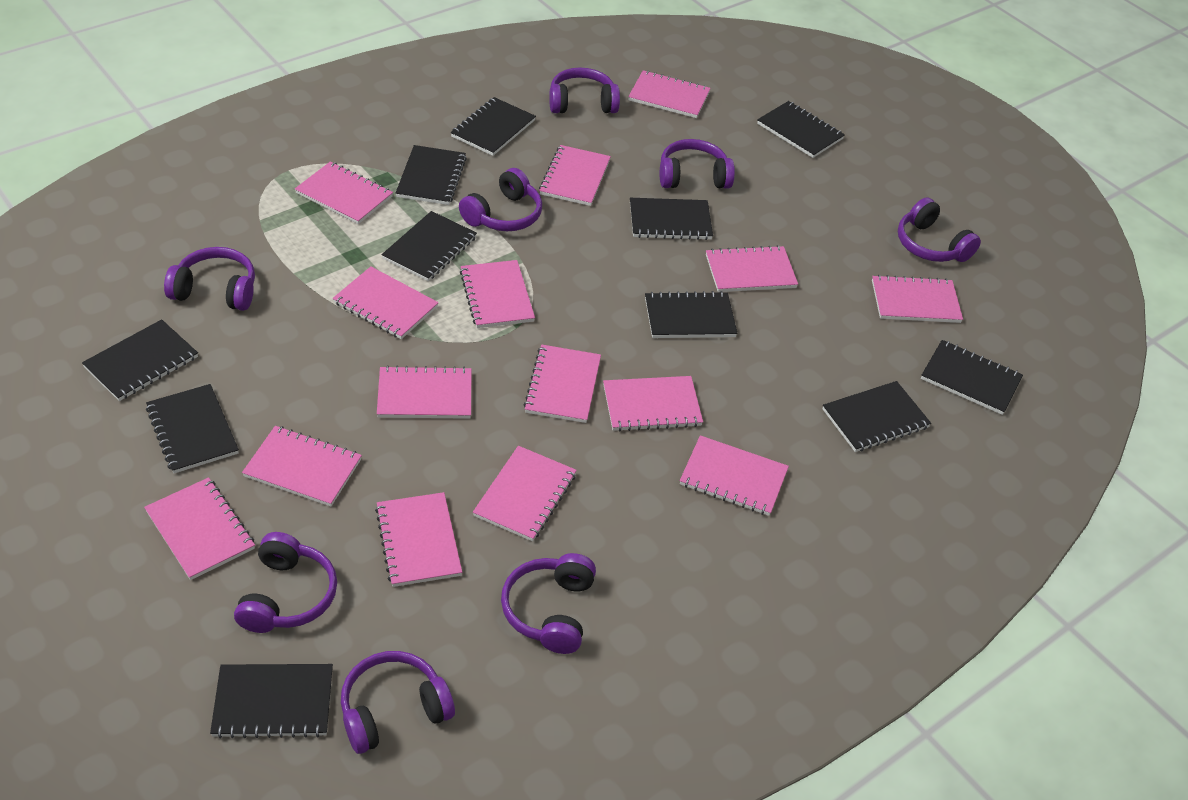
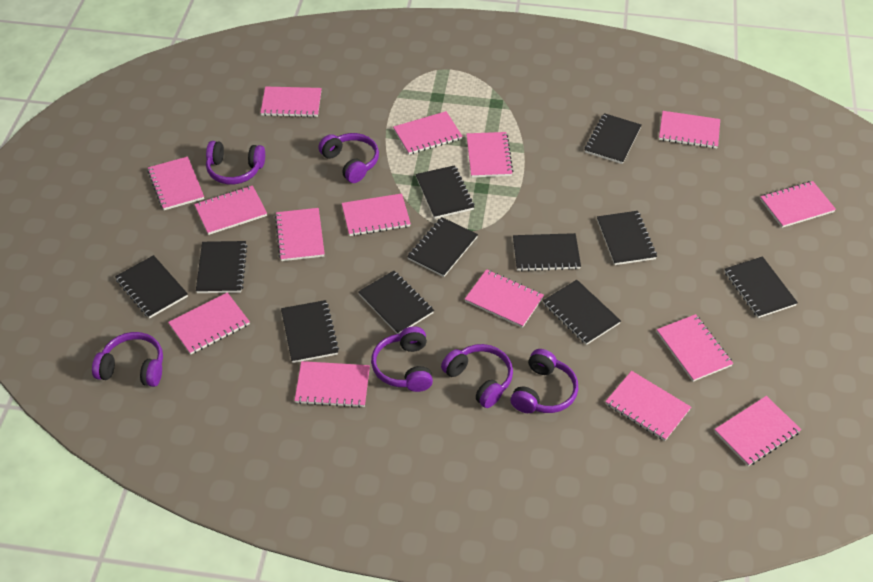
purple headphones: [164,247,255,311] [234,532,337,633] [341,651,455,754] [459,168,542,231] [501,553,596,654] [549,67,620,113] [660,139,735,189] [898,197,981,262] = 8 -> [92,332,163,387] [206,141,265,184] [318,133,379,183] [371,326,433,392] [441,344,513,408] [511,349,578,413] = 6

